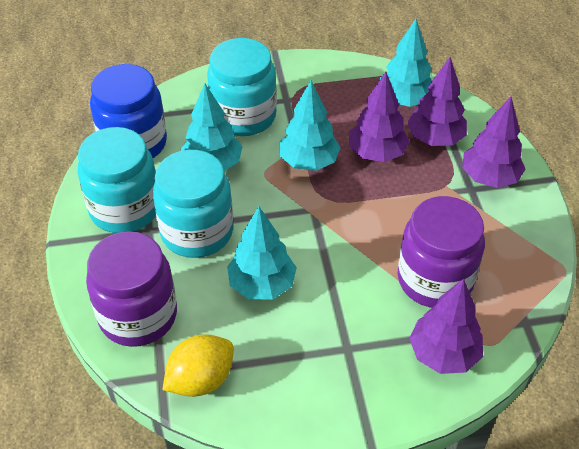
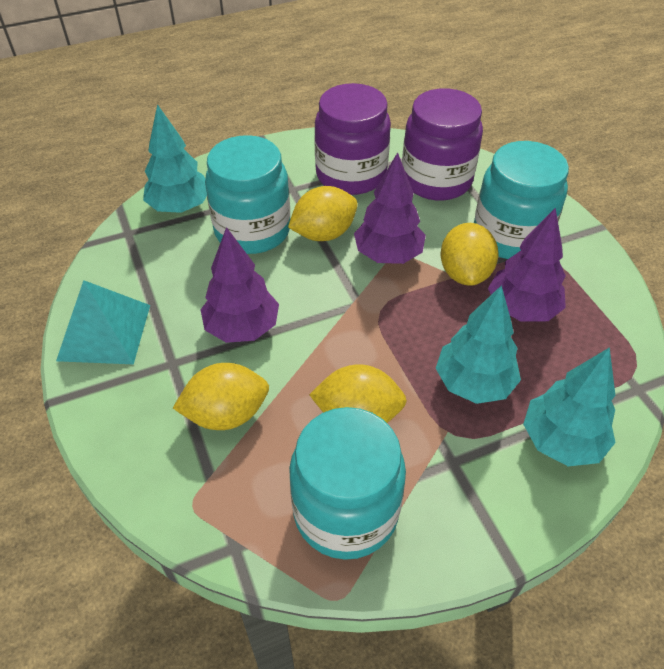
blue jar: [90,64,167,158] = 1 -> none = 0
purple tree: [349,72,409,162] [407,57,467,146] [409,279,483,374] [462,97,525,188] = 4 -> [201,227,279,343] [354,152,426,264] [488,207,566,321] = 3
turquoise pyramid: none = 0 -> [56,280,150,364] = 1
turquoise tree: [181,83,243,171] [227,206,297,300] [280,81,341,171] [379,19,432,107] = 4 -> [143,104,207,213] [436,285,521,404] [523,347,616,466] = 3
yellow lemon: [162,334,234,397] = 1 -> [173,363,269,430] [288,186,358,241] [309,364,407,423] [440,223,499,286] = 4

